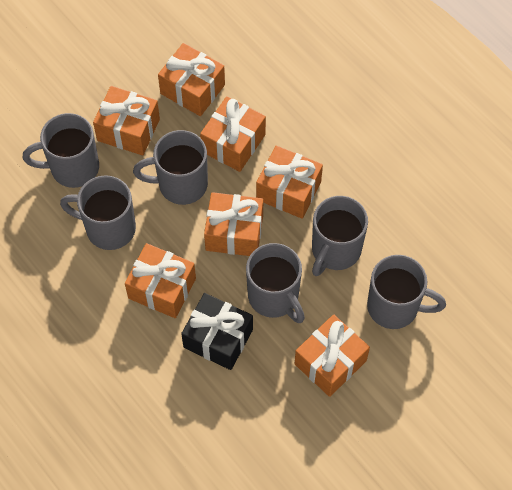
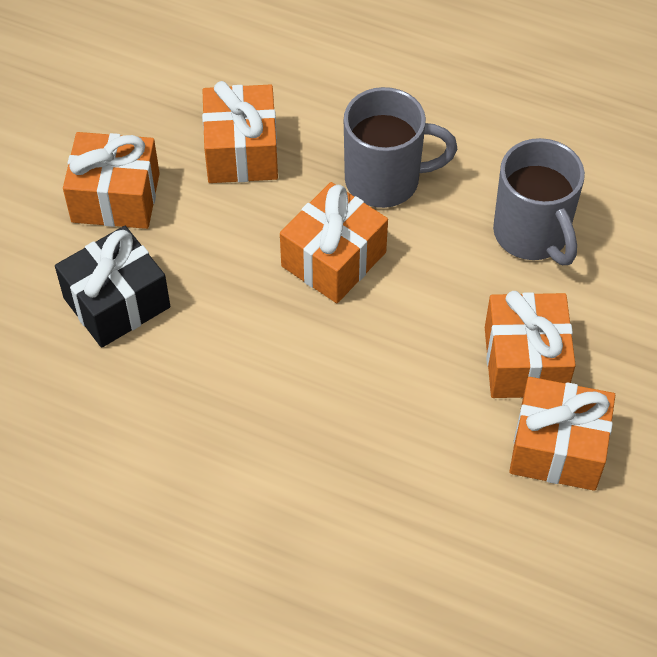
grey mug: [23,113,99,188] [60,175,136,250] [133,130,208,205] [246,243,305,323] [312,196,368,276] [367,255,446,329] = 6 -> [344,87,457,208] [493,138,585,265] = 2
orange gift: [93,86,160,155] [125,243,196,318] [158,43,225,116] [200,96,266,172] [204,192,263,256] [256,146,323,219] [295,314,370,397] = 7 -> [63,132,160,229] [202,81,278,183] [280,182,388,303] [485,291,576,398] [509,377,615,491] = 5

